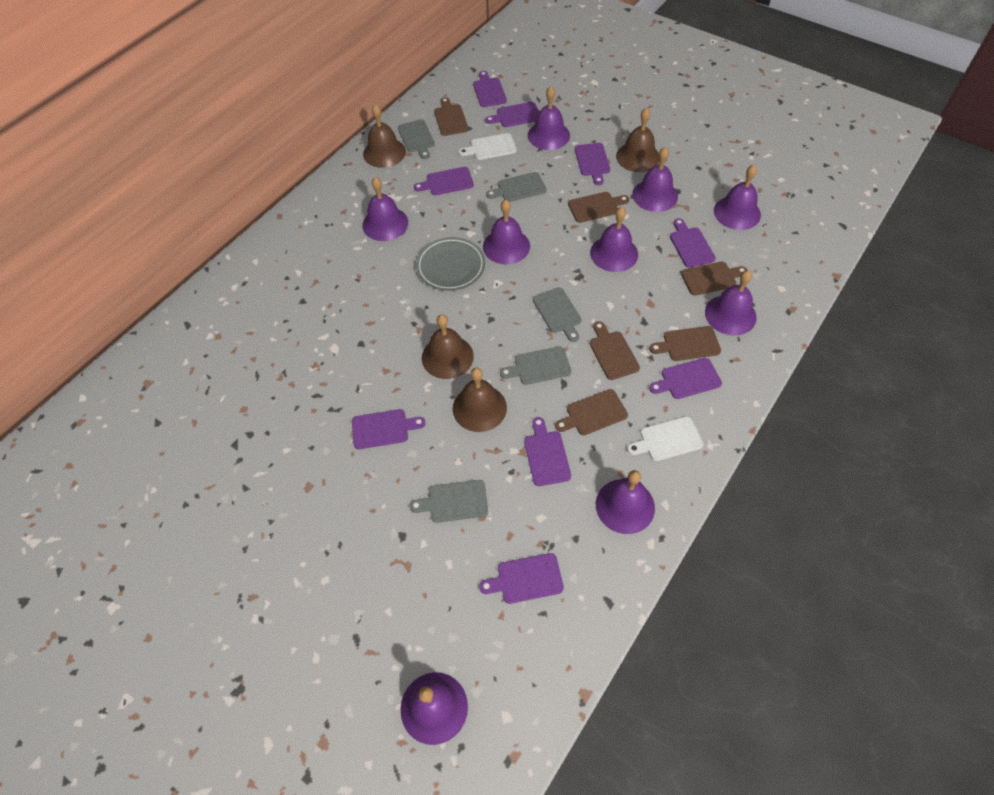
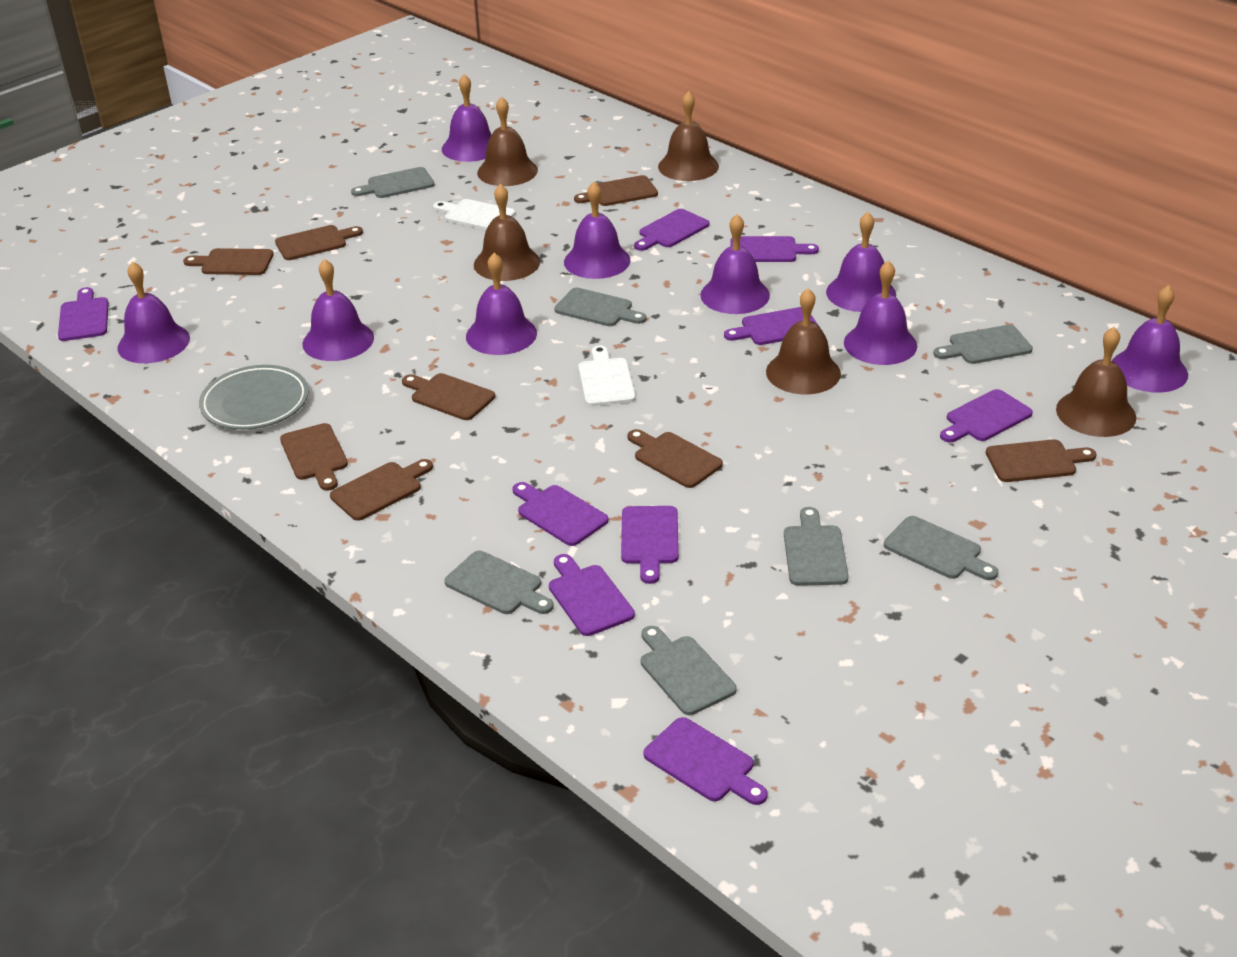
brown bell: [363,104,406,168] [422,314,474,379] [453,368,507,432] [616,108,660,172] = 4 -> [474,184,540,281] [477,96,538,186] [658,91,719,181] [766,288,841,394] [1056,327,1136,437] = 5
brown cutting board: [434,97,468,136] [555,389,628,435] [568,192,629,223] [590,321,640,380] [649,326,721,361] [681,262,747,296] = 6 -> [183,248,274,275] [275,225,363,260] [280,423,348,491] [330,459,433,521] [402,373,495,420] [574,175,658,206] [627,429,723,488] [986,439,1097,482] = 8
grey cutting board: [398,119,435,159] [409,480,488,523] [486,172,546,202] [500,346,571,385] [533,287,581,342] = 5 -> [351,167,434,198] [444,551,554,614] [554,288,647,326] [641,626,736,715] [784,507,849,586] [884,516,998,580] [933,325,1033,364] = 7

